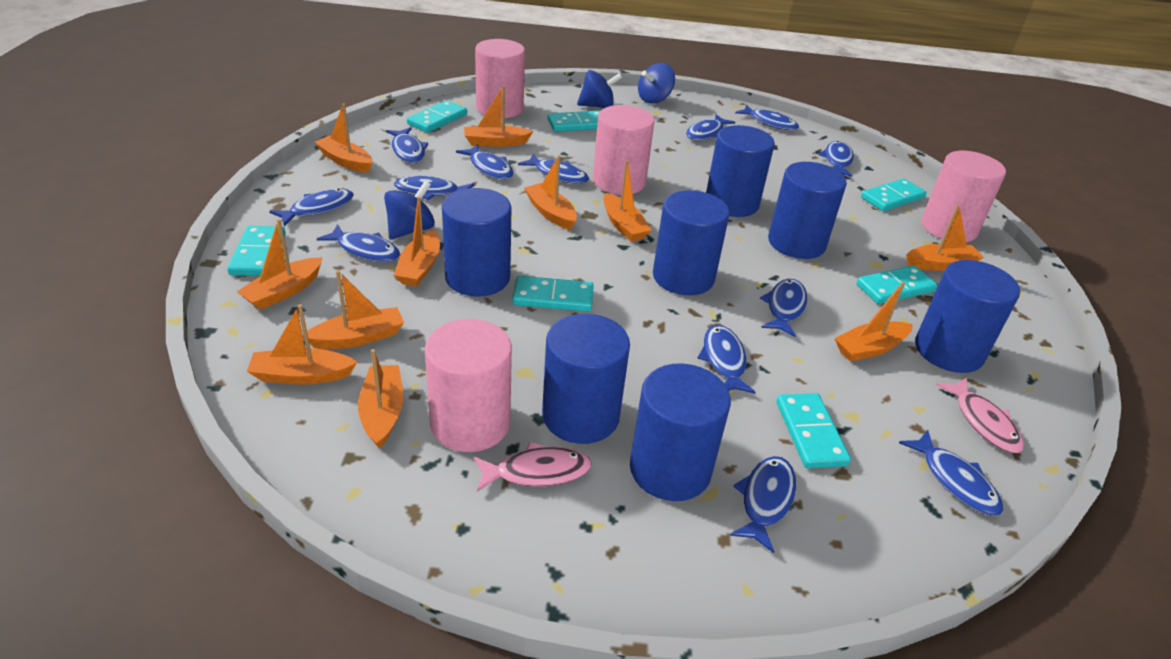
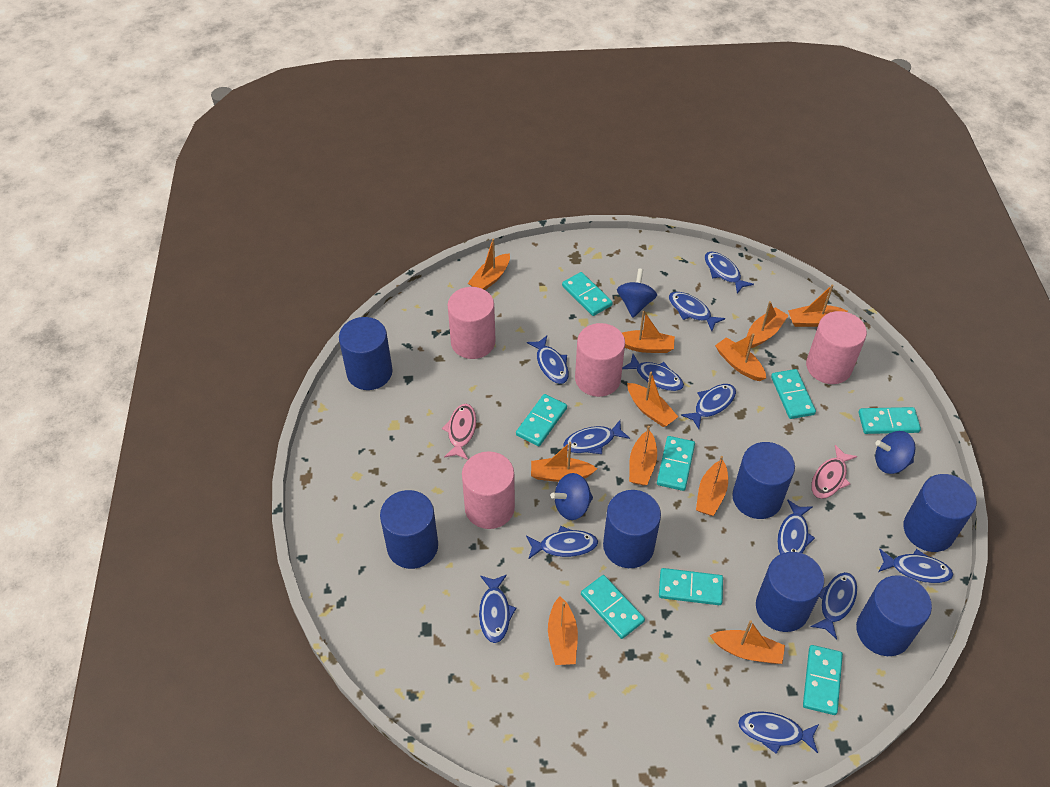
blue fish: [269,189,354,226] [317,224,400,262] [386,127,428,163] [394,176,475,200] [456,144,513,180] [518,154,589,184] [686,114,735,140] [697,325,756,394] [730,456,796,553] [735,104,799,130] [760,279,807,337] [818,141,854,177] [899,430,1003,516] = 13 -> [479,575,516,643] [526,526,598,560] [527,336,569,384] [563,420,630,454] [622,354,684,391] [669,292,725,331] [681,384,736,429] [705,251,754,294] [738,711,819,754] [777,500,815,554] [811,572,857,639] [879,549,954,583] = 12
turquoise domino: [227,226,285,276] [407,100,467,133] [512,276,594,312] [547,111,600,132] [776,393,851,468] [857,266,938,304] [861,179,927,211] = 7 -> [516,394,567,446] [562,272,613,316] [581,575,645,639] [657,436,695,491] [659,568,723,605] [771,369,816,419] [803,645,843,715] [858,407,921,434] = 8

